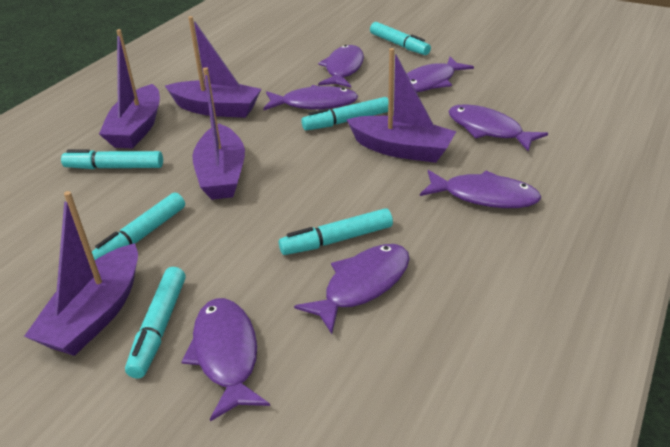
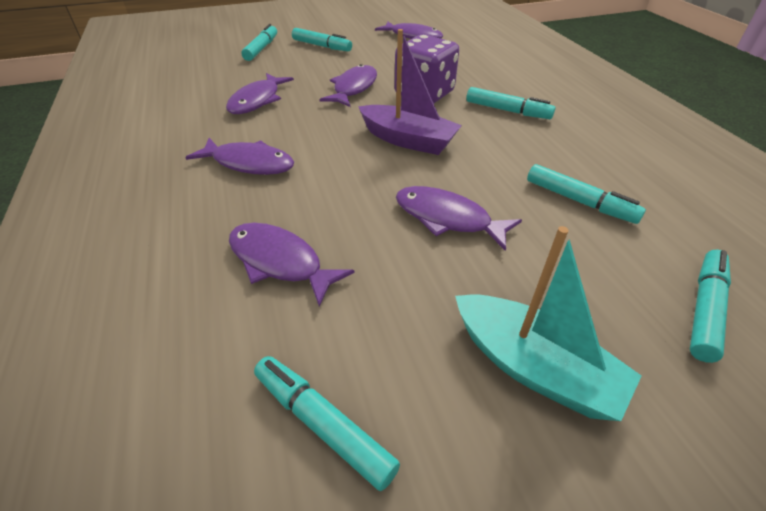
purple boat: [24,191,138,356] [99,29,160,149] [165,16,261,118] [192,67,245,200] [346,48,456,163] = 5 -> [358,29,462,155] = 1
purple dice: none = 0 -> [395,35,459,103] = 1
purple fish: [181,298,270,421] [263,85,358,110] [294,244,410,334] [318,45,364,88] [407,57,474,92] [420,170,542,208] [448,104,548,151] = 7 -> [185,138,294,175] [226,73,294,114] [229,223,355,307] [319,64,377,107] [375,22,443,39] [396,186,522,251] = 6
turquoise boat: none = 0 -> [455,226,641,421] = 1

